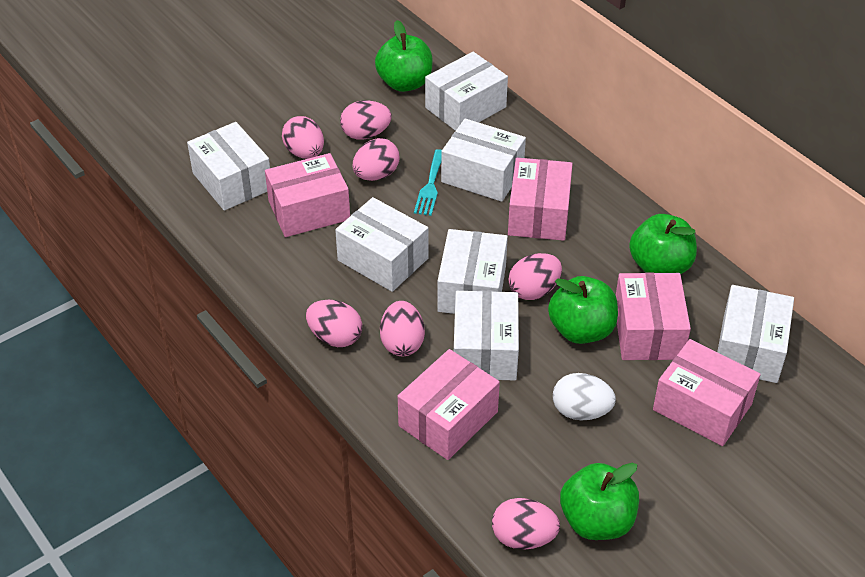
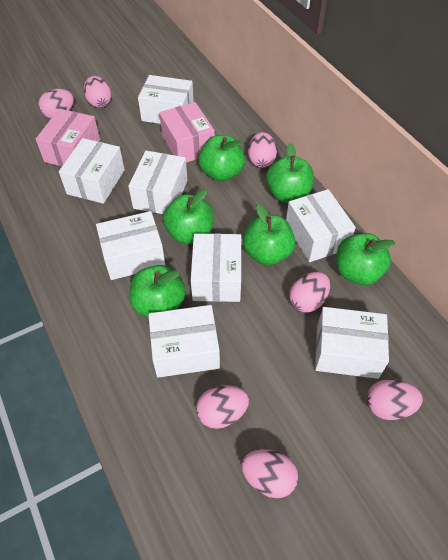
green apple: [375,20,433,92] [548,276,618,344] [560,463,639,540] [629,214,697,274] = 4 -> [130,265,186,317] [163,189,213,244] [198,135,245,181] [243,204,295,265] [266,143,314,202] [336,233,395,285] = 6
pink box: [265,153,350,237] [398,349,500,460] [508,158,572,241] [616,273,691,360] [653,339,761,446] = 5 -> [36,109,100,166] [159,102,215,163] = 2
turquoise fork: [414,149,442,216] = 1 -> none = 0
white box: [187,122,270,211] [335,197,429,292] [425,52,508,131] [437,229,508,314] [441,119,526,202] [454,291,519,381] [717,285,794,383] = 7 -> [59,138,125,204] [96,211,166,280] [128,151,187,214] [138,75,194,124] [148,305,220,378] [191,233,241,302] [286,189,356,262] [315,307,389,379] = 8
white egg: [553,373,616,420] = 1 -> none = 0

